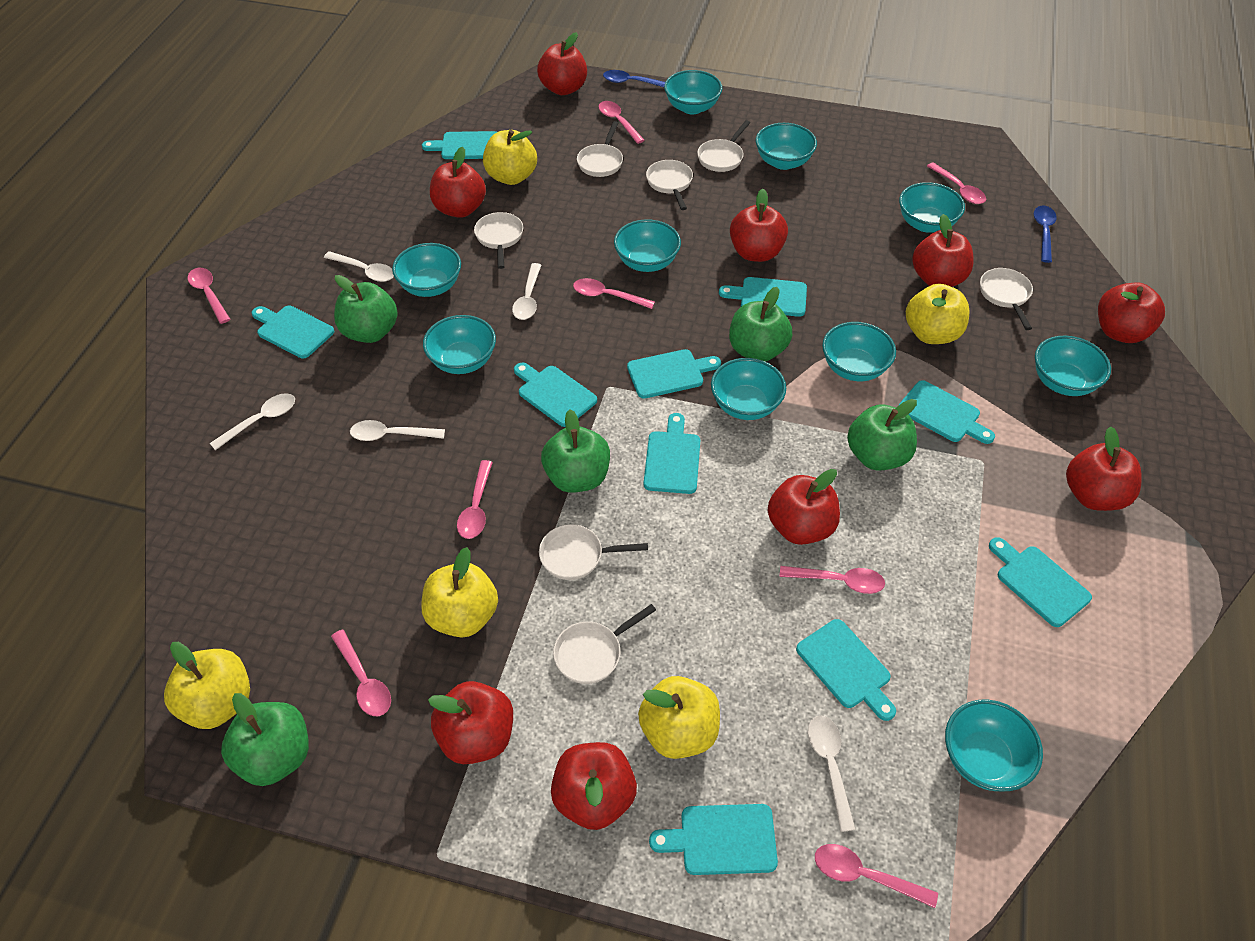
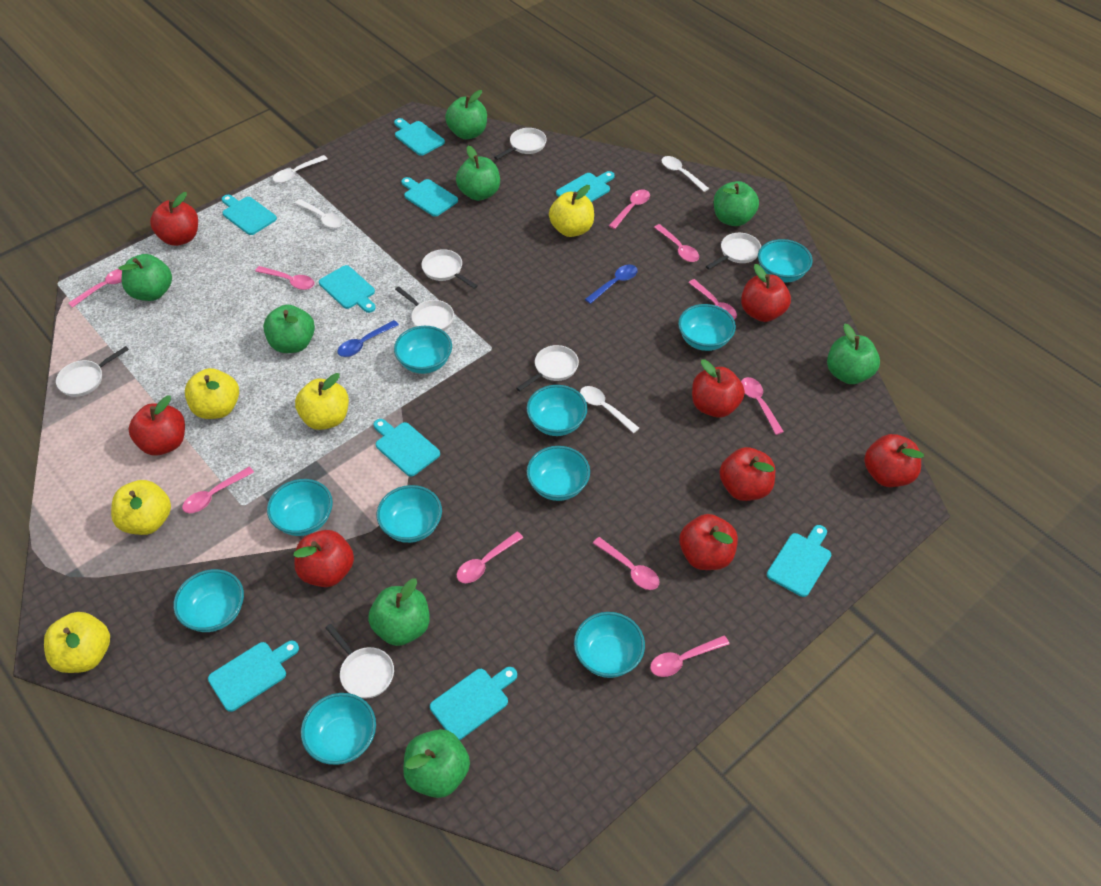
green apple: [221,693,309,786] [334,275,398,343] [541,409,610,493] [729,287,792,361] [847,399,917,471] = 5 -> [118,254,172,301] [263,305,315,353] [368,578,430,646] [403,729,470,798] [445,90,487,139] [456,146,500,201] [714,181,759,226] [827,324,880,384] = 8
pink spoon: [188,268,230,324] [331,630,391,716] [457,460,493,539] [573,278,655,309] [599,101,645,144] [780,566,885,594] [815,844,938,908] [927,162,986,204] = 8 -> [68,269,122,308] [182,467,254,513] [255,266,314,290] [457,531,523,583] [593,537,660,590] [609,190,650,229] [650,635,729,677] [654,224,699,262] [688,279,737,319] [741,377,784,435] = 10
red apple: [428,681,513,764] [430,147,486,218] [537,32,587,95] [551,742,637,830] [730,189,788,262] [768,469,840,545] [912,214,974,287] [1066,426,1141,511] [1098,283,1165,343] = 9 -> [129,396,185,455] [150,192,198,246] [293,530,354,587] [679,514,738,570] [692,359,745,418] [720,447,775,501] [741,264,791,322] [864,434,924,487] = 8
turquoise cutting board: [252,306,334,358] [422,131,497,159] [514,363,597,427] [627,349,721,399] [644,413,700,494] [649,804,778,875] [719,277,807,317] [796,619,896,721] [898,380,995,444] [989,537,1092,627] = 10 -> [208,641,299,712] [222,195,277,235] [319,265,376,313] [374,419,440,477] [394,118,445,156] [401,177,458,217] [430,667,517,740] [556,171,615,202] [767,525,831,597] = 9
white spoon: [210,393,295,450] [324,251,394,282] [350,420,445,441] [512,263,541,320] [808,716,856,832] = 5 -> [273,155,327,183] [295,199,343,228] [580,386,639,433] [661,156,709,192] = 4

